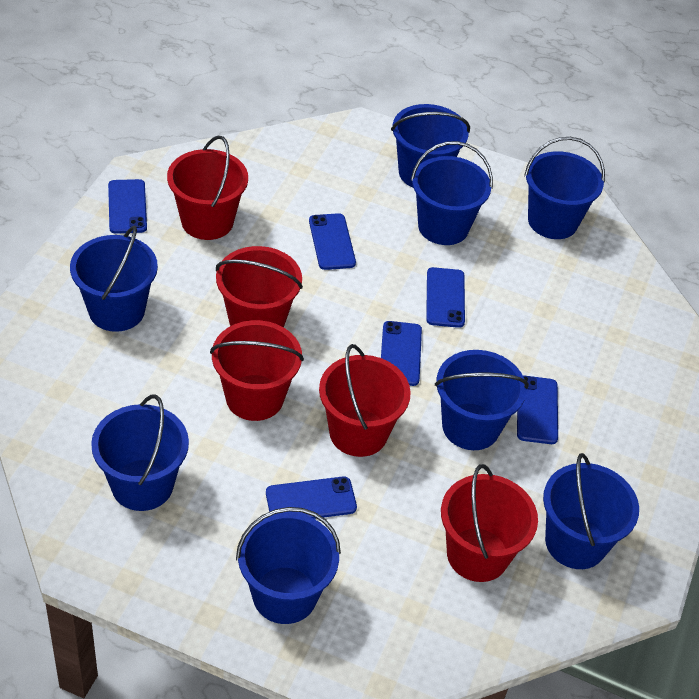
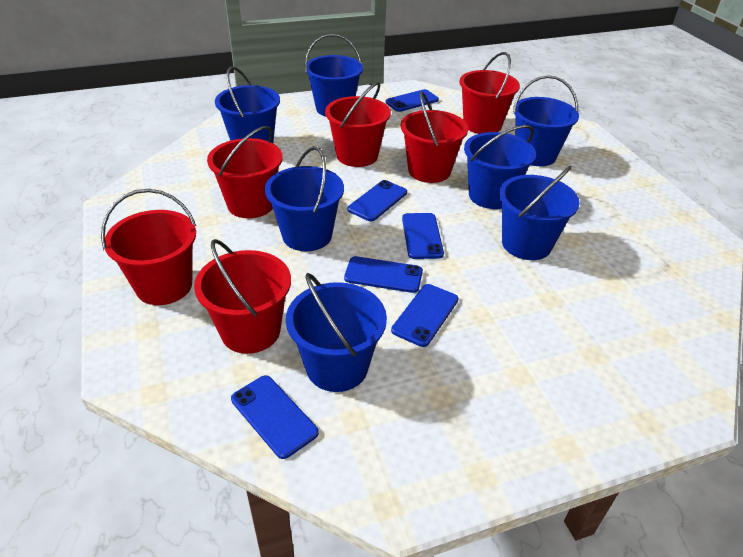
blue bucket: [70,226,158,332] [91,395,189,511] [236,507,341,624] [391,104,470,187] [411,141,493,245] [435,350,529,450] [524,137,605,239] [543,453,639,569] = 8 -> [215,66,280,143] [265,146,344,251] [286,273,387,392] [305,34,363,117] [464,125,536,209] [499,166,580,260] [513,75,579,166] = 7
red bucket: [167,136,248,240] [210,320,304,421] [216,246,303,327] [319,344,411,457] [441,464,538,582] = 5 -> [101,189,196,305] [194,239,291,354] [207,126,283,218] [325,82,391,167] [400,92,468,183] [459,52,520,134] = 6

